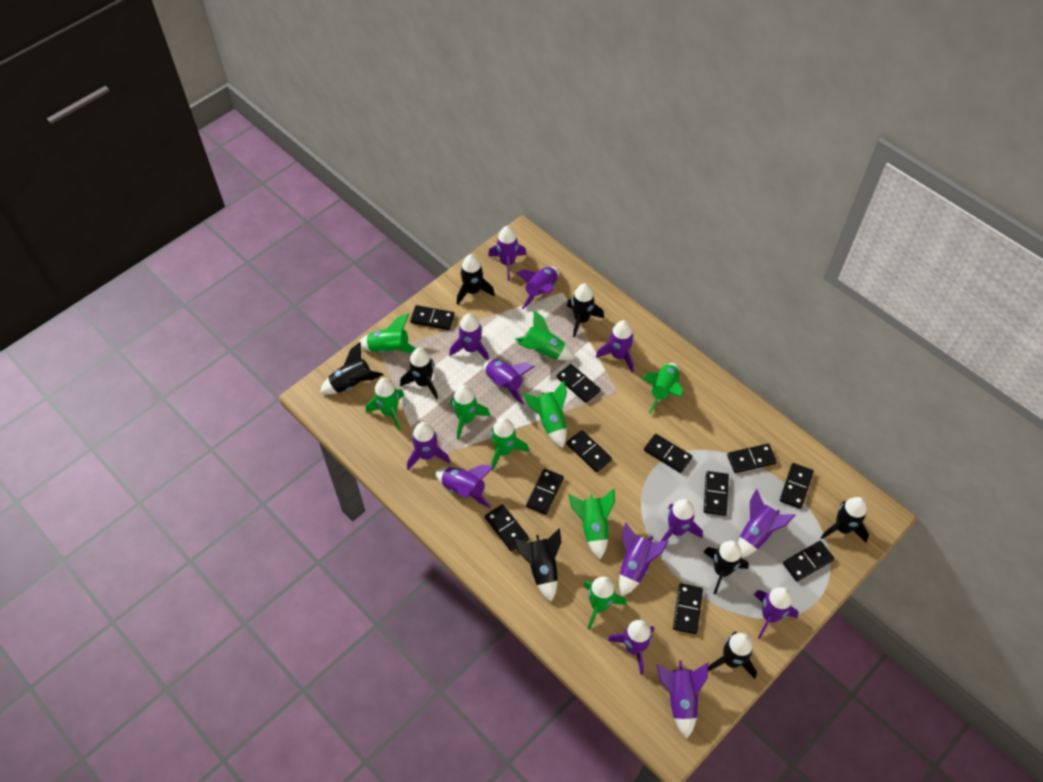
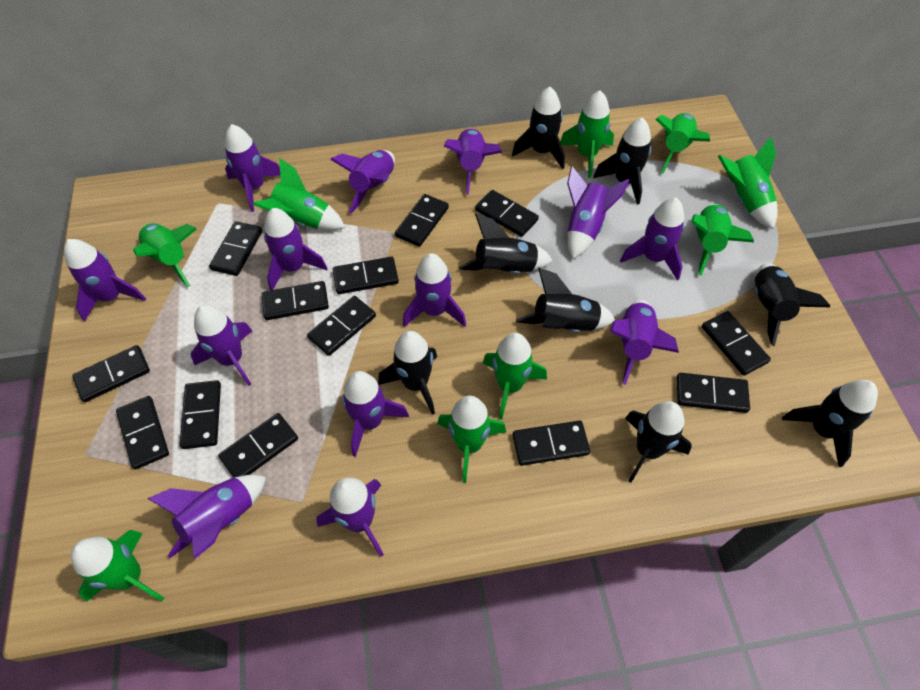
black domino: [410,305,454,330] [485,504,529,551] [526,469,564,515] [556,364,600,403] [566,430,612,472] [644,434,693,473] [673,583,703,634] [704,471,729,516] [727,444,777,473] [780,463,814,509] [783,541,835,582] = 11 -> [72,345,150,402] [116,396,169,470] [179,380,221,449] [209,221,262,276] [218,413,298,478] [262,281,329,320] [307,296,376,356] [333,257,399,294] [395,194,449,247] [475,190,539,237] [513,420,590,466] [677,373,750,413] [702,311,771,376] = 13

